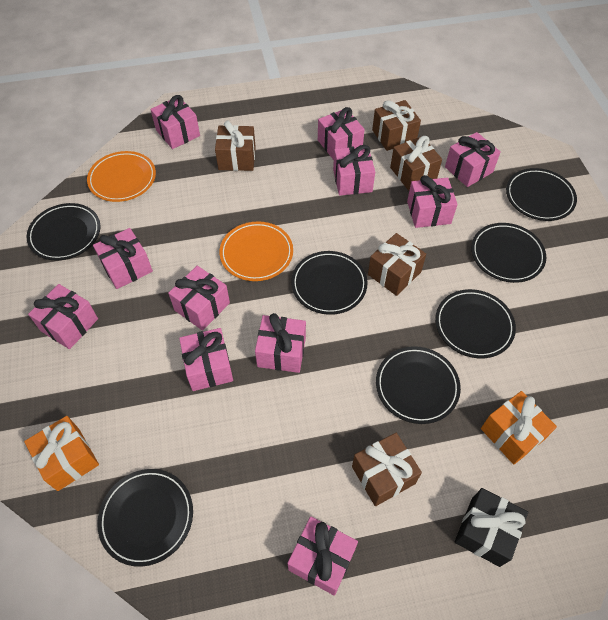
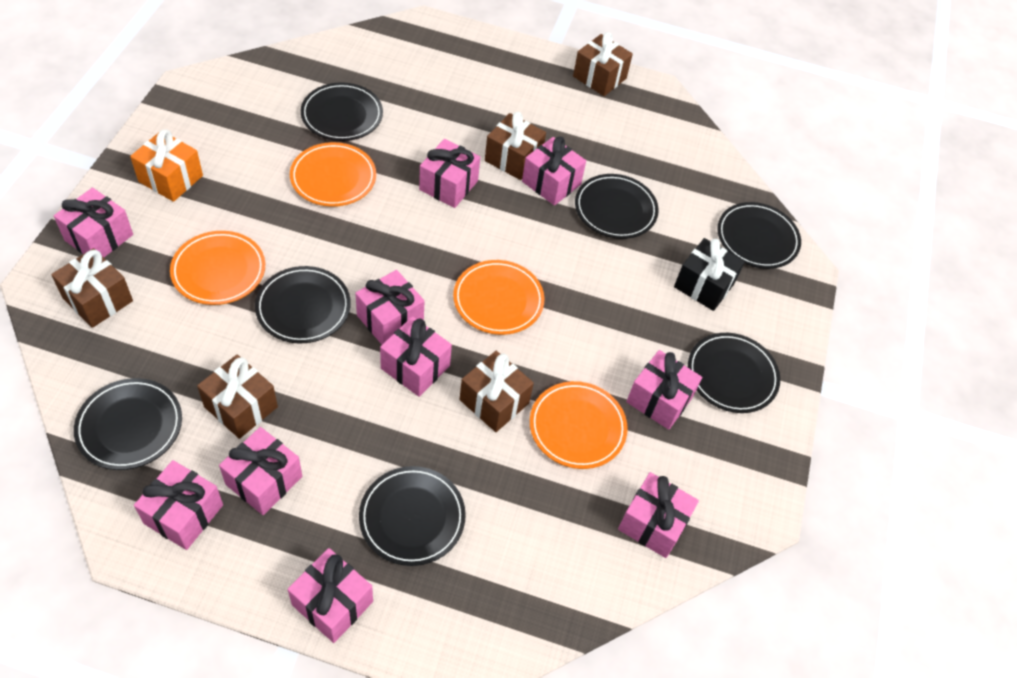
orange gift: [24,416,99,491] [481,391,557,465] = 2 -> [130,129,203,202] = 1
orange plate: [87,151,156,202] [220,221,293,281] = 2 -> [170,231,265,305] [290,142,376,207] [453,260,545,335] [530,381,628,469] = 4
pink gift: [28,284,98,349] [93,228,153,289] [150,95,200,149] [168,266,230,331] [179,328,233,391] [255,313,306,373] [288,517,358,596] [318,107,365,160] [333,145,375,196] [407,175,458,228] [445,132,501,187] = 11 -> [54,188,133,257] [134,460,223,550] [219,427,302,515] [288,548,373,643] [355,270,425,345] [380,317,452,397] [419,139,480,208] [522,137,586,206] [618,472,699,558] [626,350,702,430] = 10

